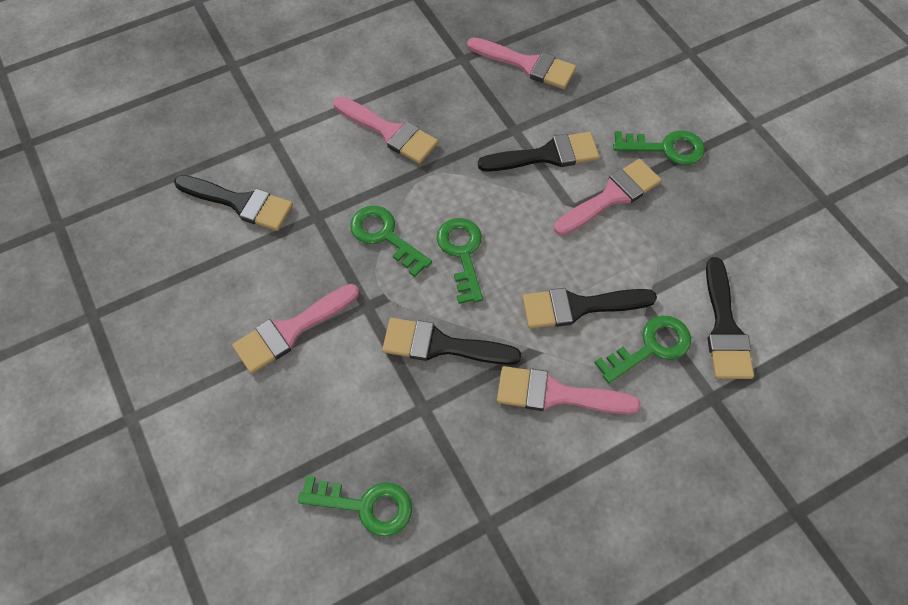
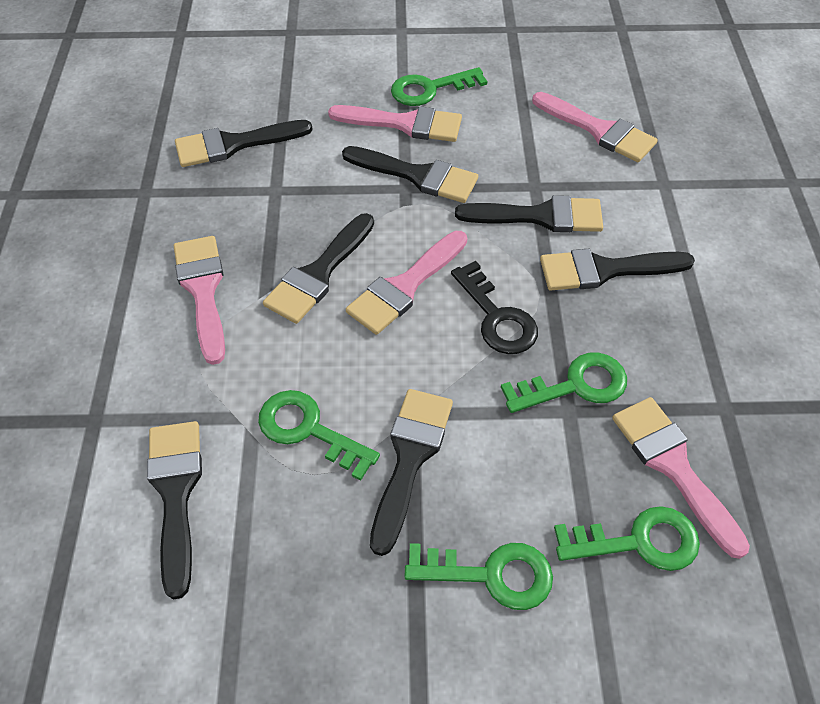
black brush: [174,175,293,231] [382,318,521,365] [478,132,600,172] [522,288,657,328] [706,257,754,379] = 5 -> [147,421,202,600] [175,120,313,167] [263,213,374,324] [342,146,478,203] [370,389,453,556] [455,195,603,232] [540,249,695,291] = 7
black key: none = 0 -> [451,261,538,354] = 1

